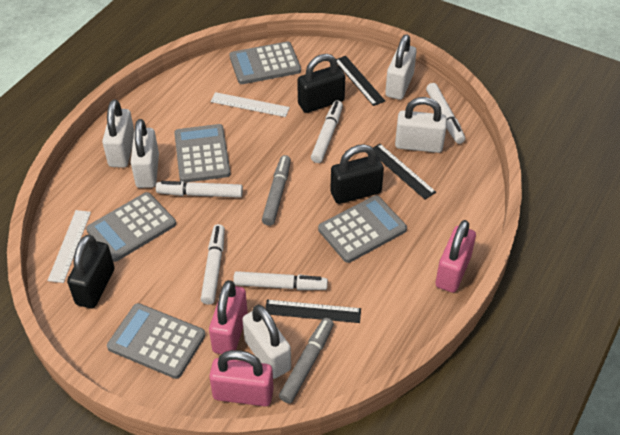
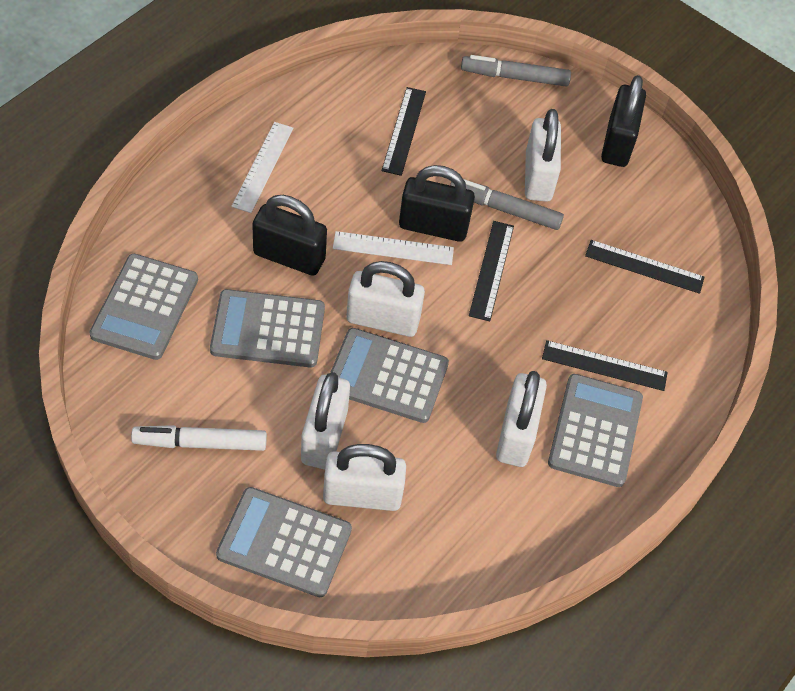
black ruler: [265,300,361,323] [336,56,385,106] [373,144,436,199] = 3 -> [382,87,426,176] [469,221,514,322] [542,340,668,391] [585,240,705,294] = 4
pink padlock: [209,280,248,354] [209,350,274,406] [435,220,476,293] = 3 -> none = 0
white marker: [156,181,243,198] [201,224,225,305] [233,271,328,290] [311,100,343,163] [426,83,465,144] = 5 -> [131,425,267,451] = 1

